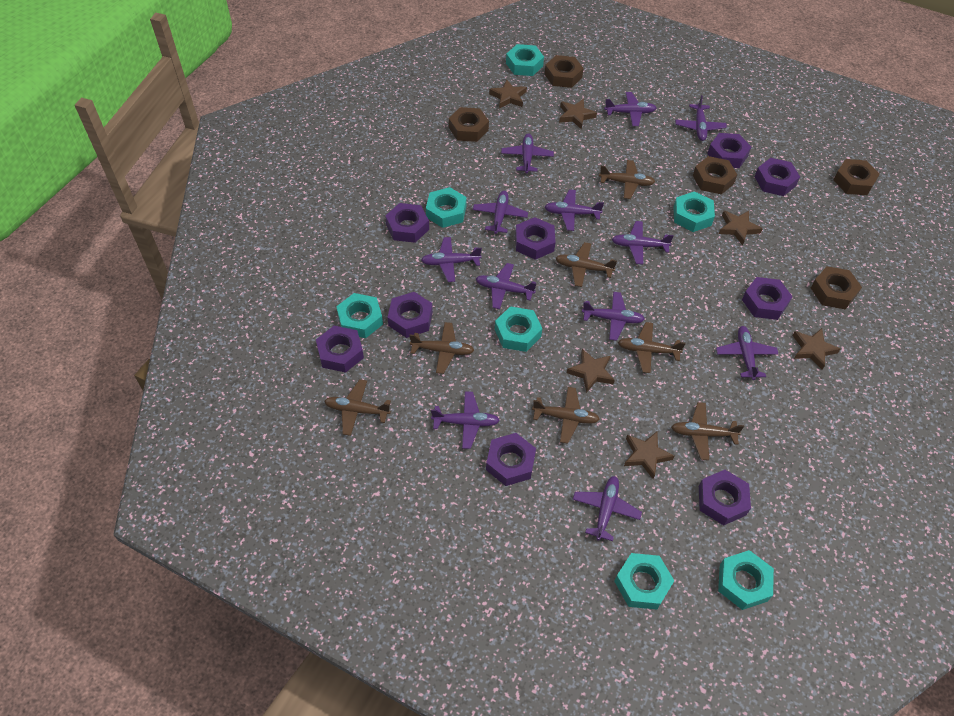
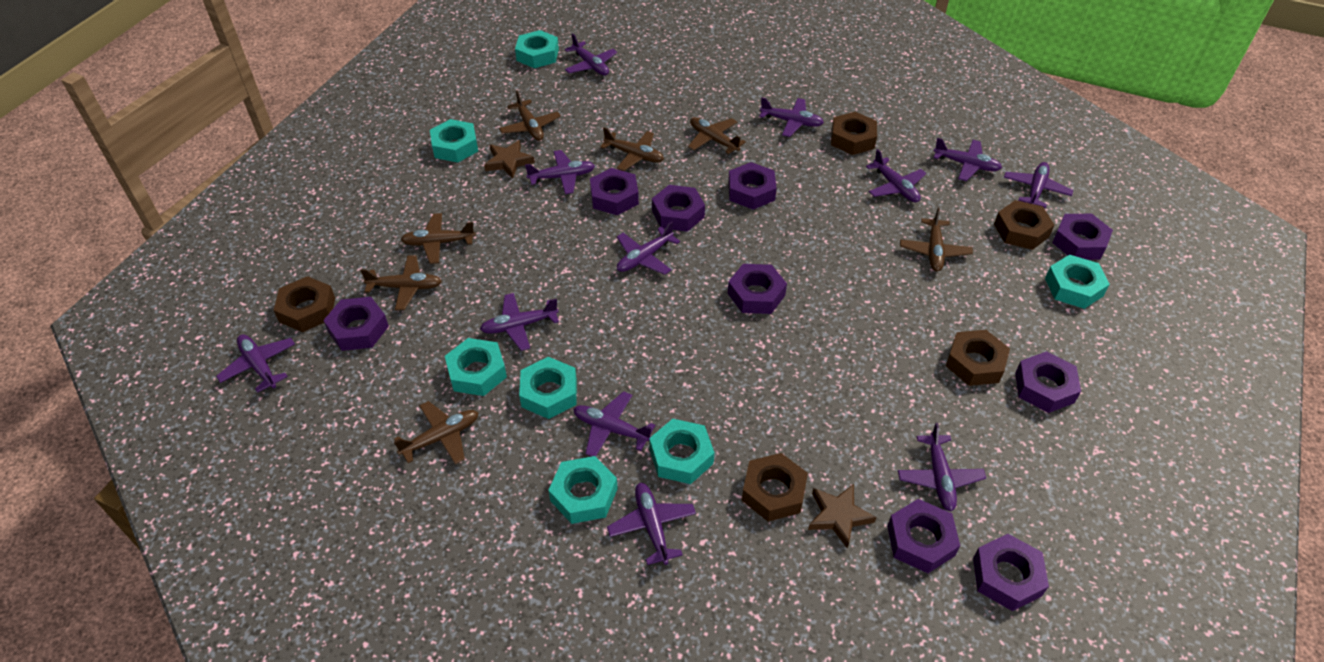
brown star: [489,79,527,109] [559,99,597,130] [567,349,615,393] [624,432,674,479] [719,211,762,245] [792,328,840,370] = 6 -> [484,140,535,178] [808,484,877,548] = 2

